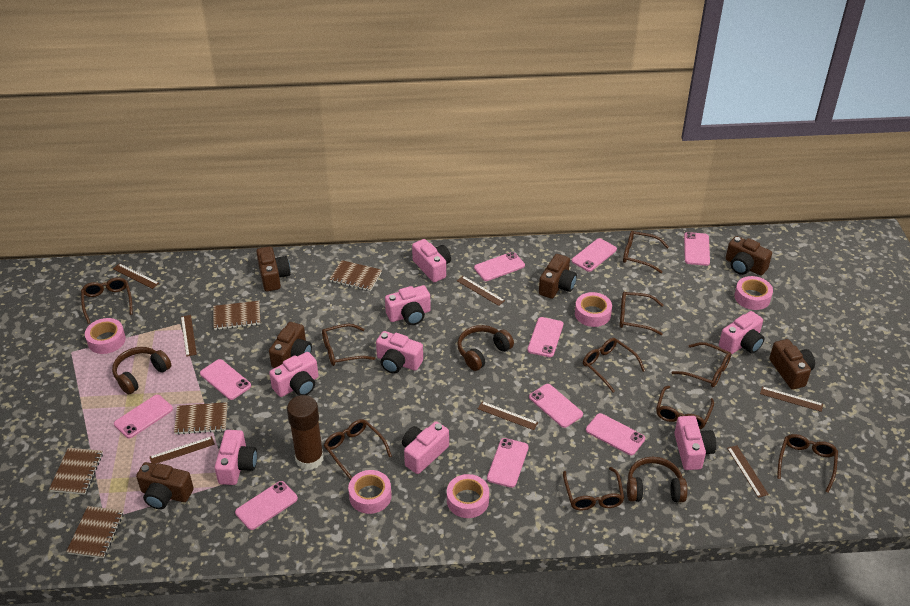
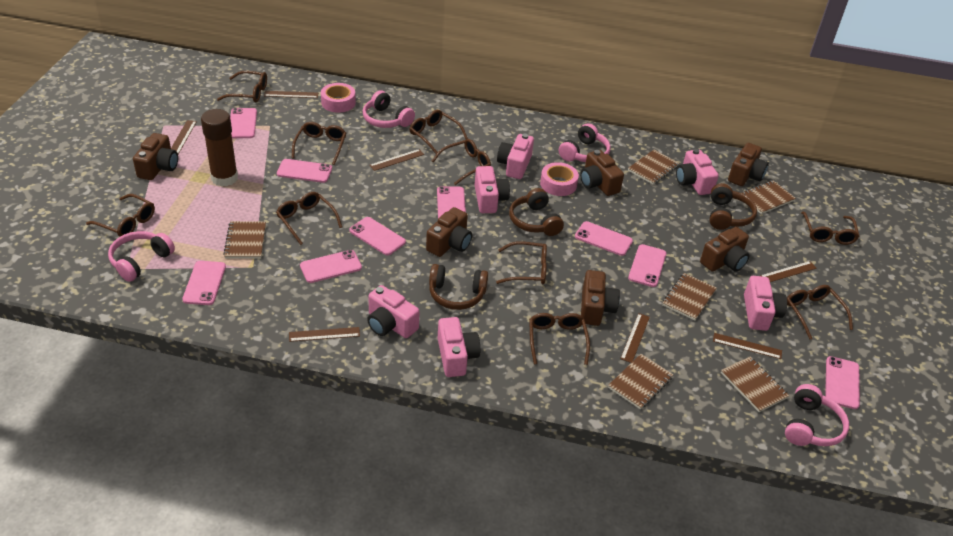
brown notebook: [49,448,103,495] [66,506,124,558] [174,402,228,435] [213,301,261,330] [329,260,382,291] = 5 -> [223,221,266,259] [608,354,673,409] [628,150,679,184] [662,273,717,320] [721,357,790,412] [741,180,796,214] = 6
pink camera: [215,430,257,485] [269,352,319,397] [376,331,423,373] [385,285,431,325] [402,421,449,474] [412,239,451,282] [674,416,716,470] [719,311,765,354] = 8 -> [367,285,419,338] [438,317,480,377] [475,166,510,213] [497,134,534,179] [676,149,719,195] [744,276,787,331] = 6
pink headphones: none = 0 -> [108,231,175,282] [363,90,415,128] [559,123,611,162] [785,384,849,446] = 4
pink phone: [114,395,173,438] [200,359,251,400] [235,481,298,530] [474,252,525,281] [487,438,529,488] [527,317,563,357] [529,384,583,428] [572,238,617,272] [586,413,645,455] [684,232,710,266] = 10 -> [182,261,226,305] [230,108,257,138] [277,159,332,183] [300,250,362,283] [349,217,406,255] [437,186,466,218] [575,221,633,256] [628,244,667,287] [825,356,860,409] = 9
pink tape: [85,318,126,354] [348,470,392,514] [447,474,489,518] [575,292,612,327] [735,276,773,310] = 5 -> [321,83,356,113] [540,162,579,196] = 2

